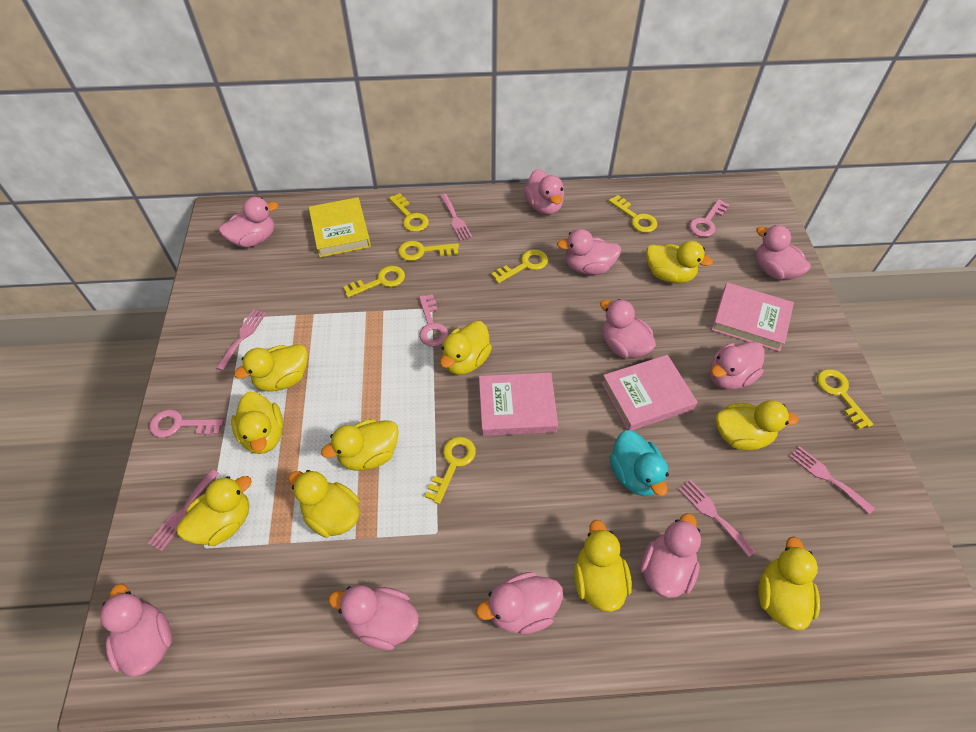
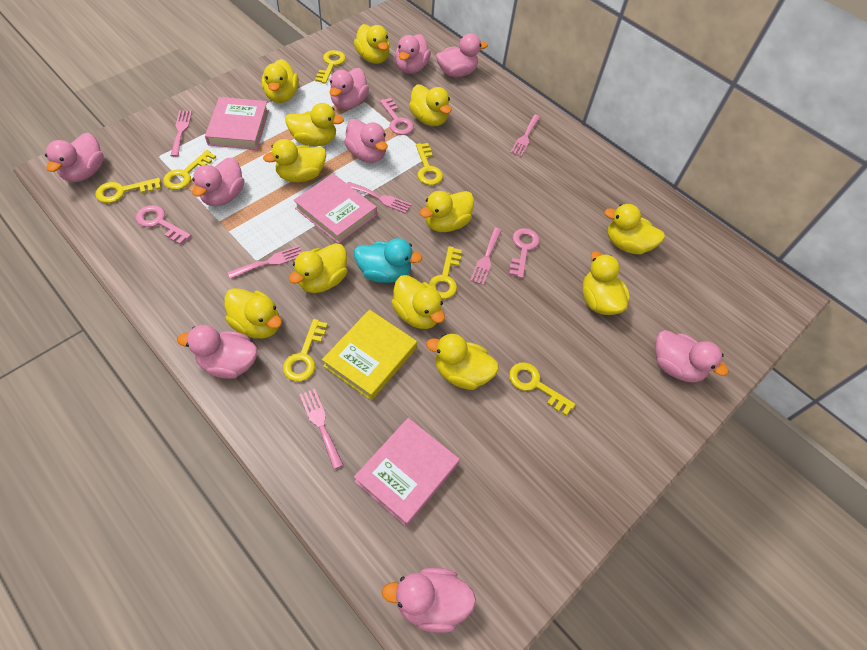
pink duck: [100,584,172,677] [219,197,278,247] [328,585,419,650] [476,572,563,634] [524,169,564,215] [557,229,621,275] [600,299,656,358] [640,513,701,598] [709,341,765,389] [756,225,811,280] = 10 -> [45,133,104,182] [177,325,258,379] [192,158,244,206] [330,68,369,110] [344,119,388,163] [382,568,476,633] [395,34,431,74] [436,33,488,77] [655,330,728,383] = 9
pink fork: [148,469,219,552] [216,309,266,371] [440,194,472,241] [679,480,756,557] [789,446,875,515] = 5 -> [171,111,192,157] [227,245,302,279] [300,389,343,469] [347,182,412,214] [470,228,502,285] [510,115,540,157] = 6
yellow duck: [177,476,252,546] [231,392,283,454] [234,344,308,392] [288,470,360,538] [321,419,399,471] [440,321,492,375] [574,520,632,612] [646,241,713,284] [716,400,799,450] [758,537,820,630] = 10 -> [224,288,282,339] [262,59,299,103] [263,139,326,182] [285,103,344,146] [289,243,347,293] [354,24,390,64] [391,275,445,329] [409,84,451,126] [420,191,474,232] [426,334,499,390] [582,251,630,315] [604,204,665,254] = 12

